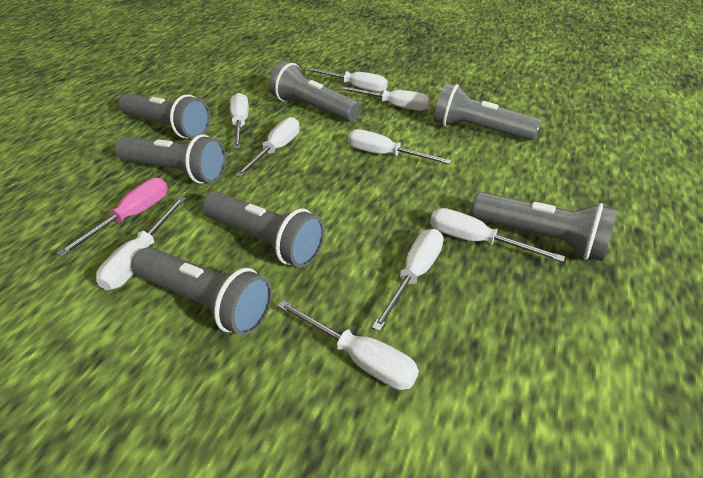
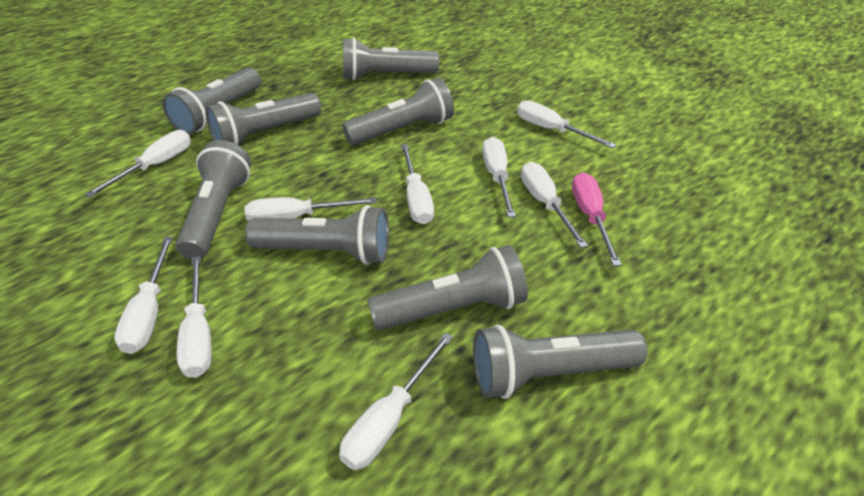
grey flashlight: [114,134,226,184] [119,93,210,139] [131,247,272,336] [202,191,325,268] [269,61,360,121] [434,83,541,141] [471,192,618,261] = 7 -> [162,68,261,134] [175,140,251,260] [205,93,321,145] [245,205,389,265] [342,78,454,145] [343,38,439,80] [367,245,528,330] [473,325,648,399] = 8

